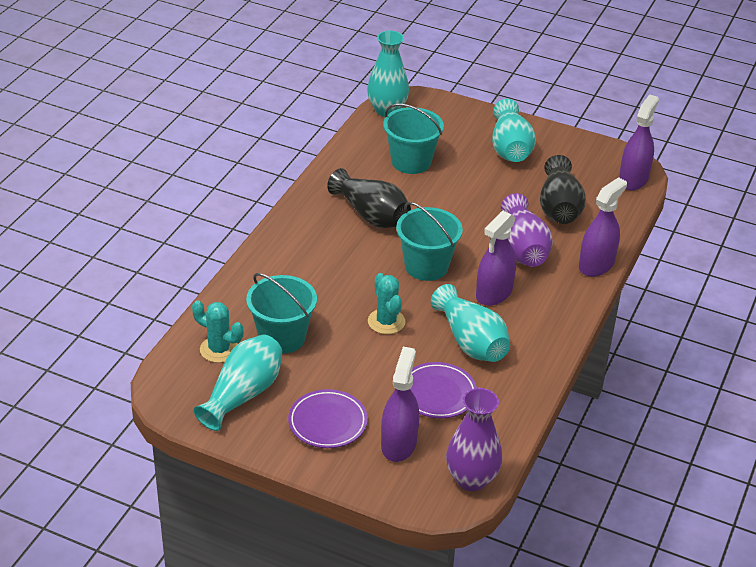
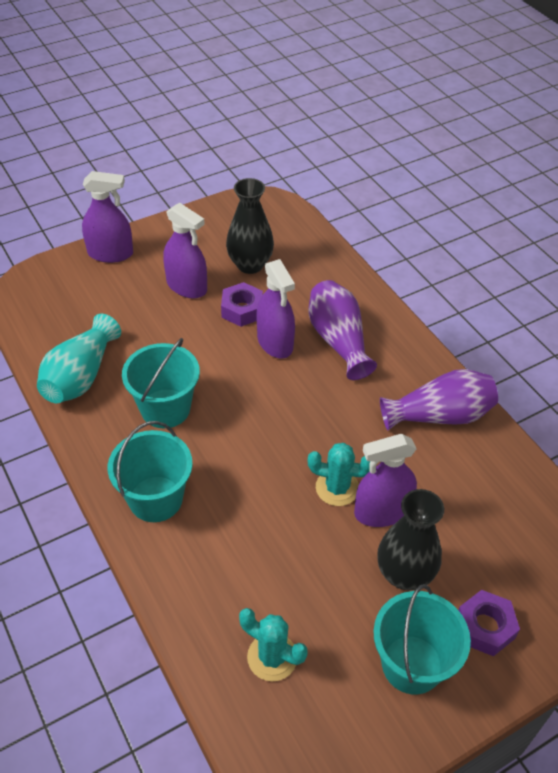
purple nut: none = 0 -> [221,282,263,327] [458,590,520,656] = 2
purple plate: [288,389,368,448] [410,362,477,418] = 2 -> none = 0
turquoise vase: [194,334,283,431] [367,31,409,117] [431,284,510,362] [492,99,536,162] = 4 -> [37,314,121,403] = 1

